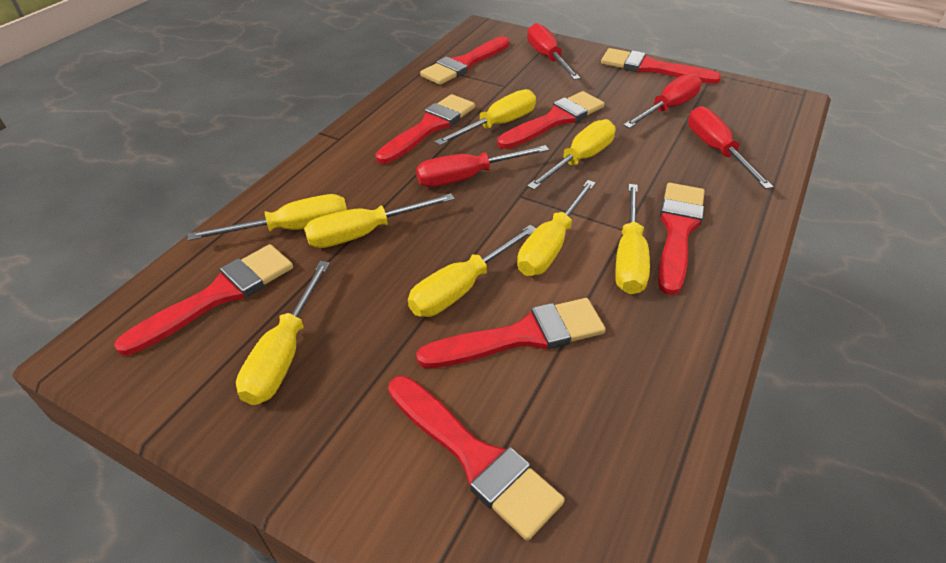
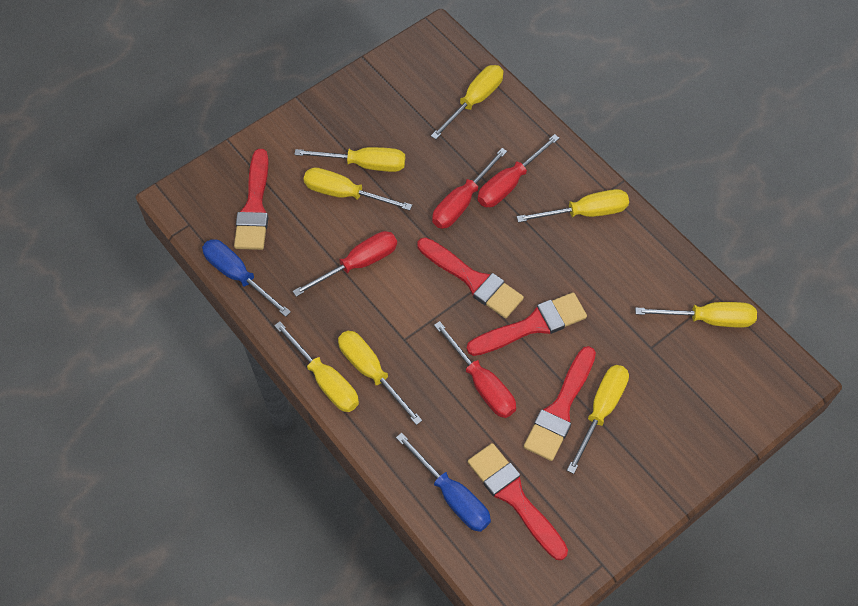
blue screwdriver: none = 0 -> [202,239,291,317] [396,433,491,532] = 2
red brush: [114,244,293,356] [375,94,475,164] [388,376,565,541] [416,298,606,368] [420,37,510,85] [497,91,604,149] [601,48,721,84] [658,183,705,295] = 8 -> [234,149,268,250] [418,237,524,318] [467,292,587,356] [468,443,568,560] [524,346,596,461] = 5

